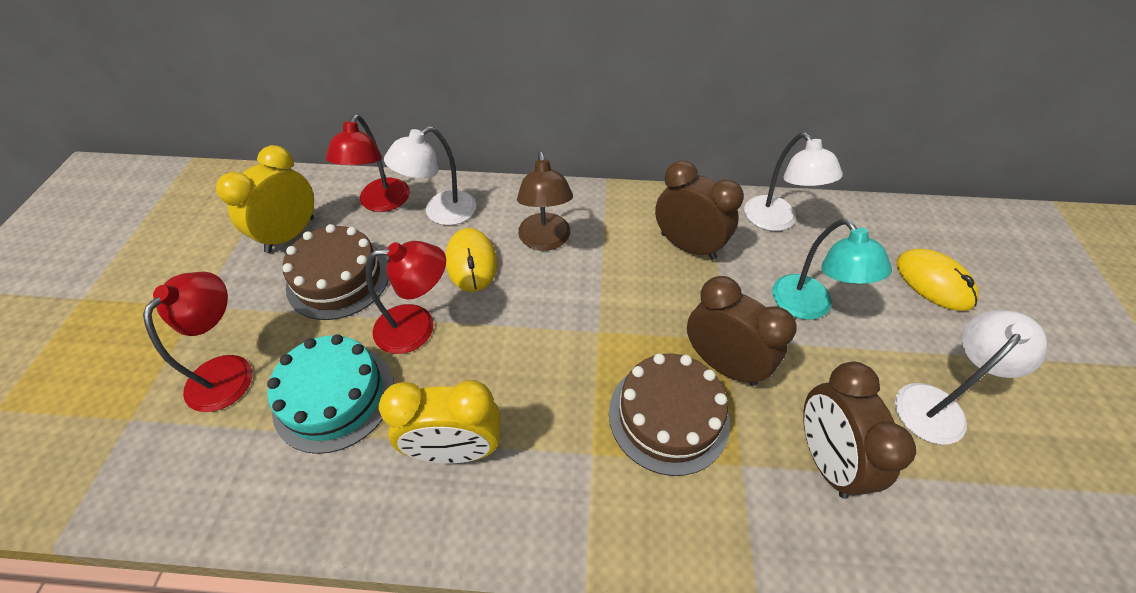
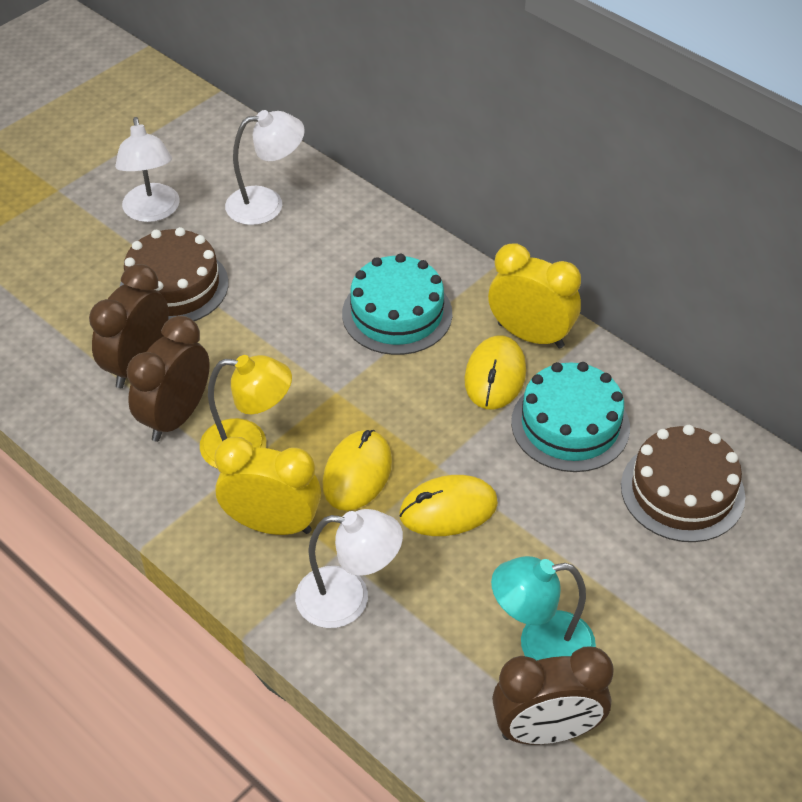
brown lamp: [517,151,573,251] = 1 -> none = 0
red lamp: [143,272,252,412] [326,114,410,212] [365,241,446,354] = 3 -> none = 0
turquoise cake: [267,334,394,454] = 1 -> [342,254,452,355] [511,362,630,472] = 2
yellow lamp: none = 0 -> [200,355,292,469] = 1
yellow mouse: [445,228,498,292] [896,249,979,311] = 2 -> [322,430,392,511] [399,475,498,536] [464,335,526,409] = 3

